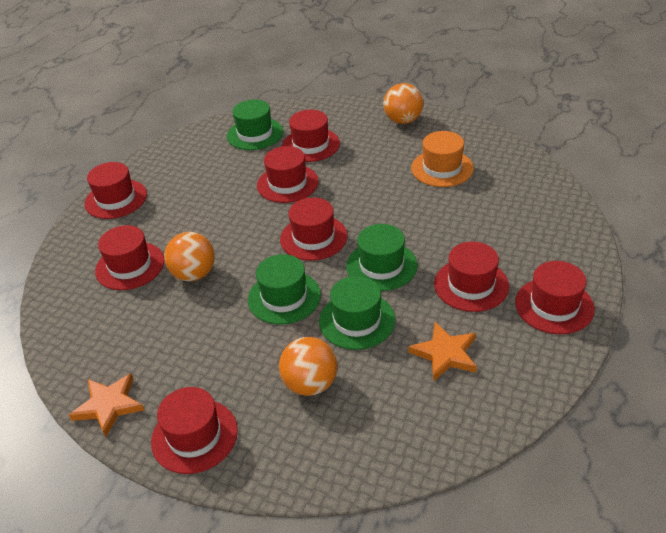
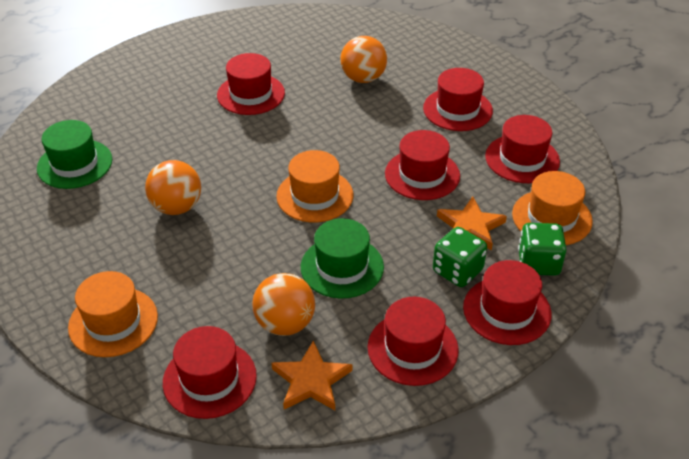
green dice: none = 0 -> [433,227,487,287] [518,223,567,276] = 2
green hat: [227,99,283,150] [248,254,321,324] [319,276,396,350] [346,224,418,291] = 4 -> [37,120,112,189] [301,218,384,298] = 2
orange hat: [411,131,474,187] = 1 -> [68,271,158,357] [276,150,353,222] [512,171,593,245] = 3
red hat: [85,162,147,219] [95,225,164,290] [151,387,238,474] [257,146,319,203] [280,197,348,261] [282,110,340,162] [434,242,509,312] [515,261,595,334] = 8 -> [163,326,257,419] [217,53,285,115] [368,297,459,386] [385,130,460,200] [423,68,493,131] [463,260,551,345] [485,115,560,183] = 7

